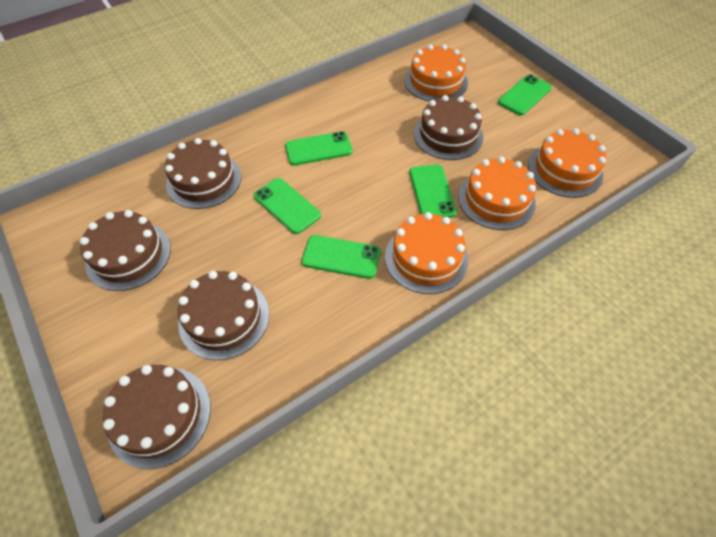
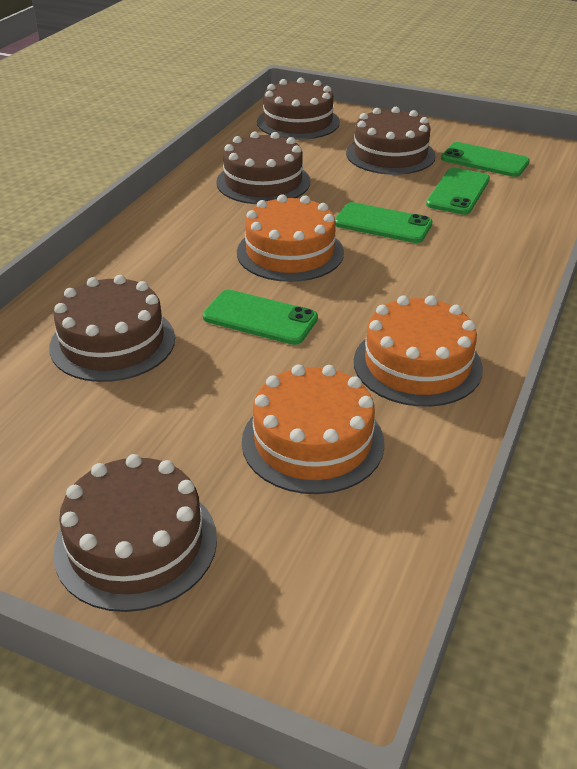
green phone: [254,178,321,234] [285,131,353,166] [302,235,381,279] [409,165,457,218] [498,75,552,115] = 5 -> [203,290,318,345] [335,202,433,243] [426,168,490,215] [441,142,530,177] = 4
orange cake: [385,212,468,294] [404,44,468,102] [458,156,536,230] [528,128,606,198] = 4 -> [237,194,344,282] [242,364,385,494] [354,295,483,407] = 3

